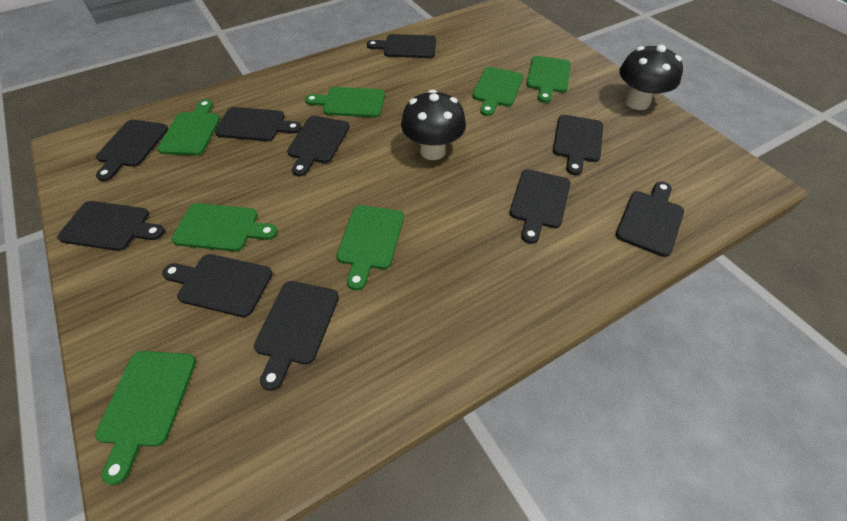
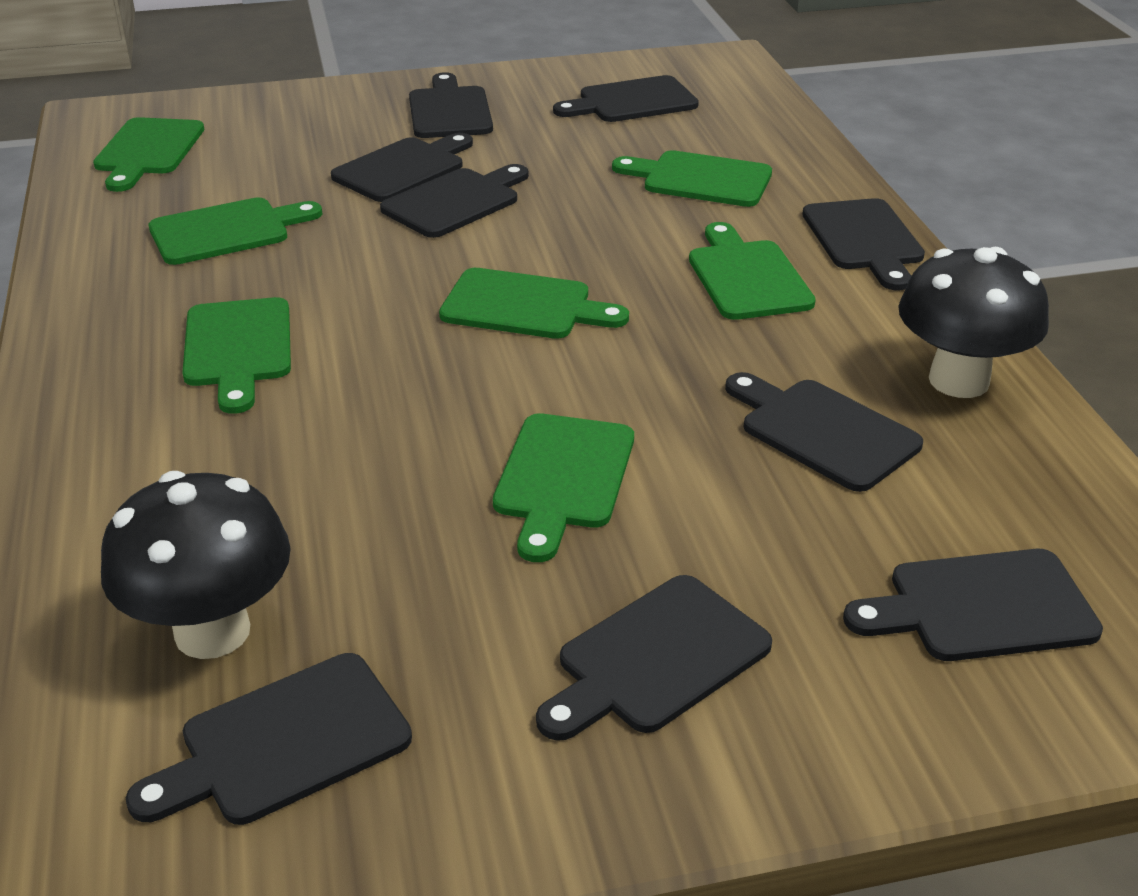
black cutting board: [57,201,165,251] [96,120,168,181] [162,254,272,317] [215,107,302,141] [254,281,339,391] [287,116,350,177] [367,34,436,58] [510,169,571,244] [553,115,603,175] [616,182,684,257] = 10 -> [126,653,412,825] [331,133,473,202] [380,164,529,238] [409,72,493,138] [536,575,772,741] [553,75,699,122] [725,372,923,492] [802,198,925,290] [843,549,1103,661] = 9

